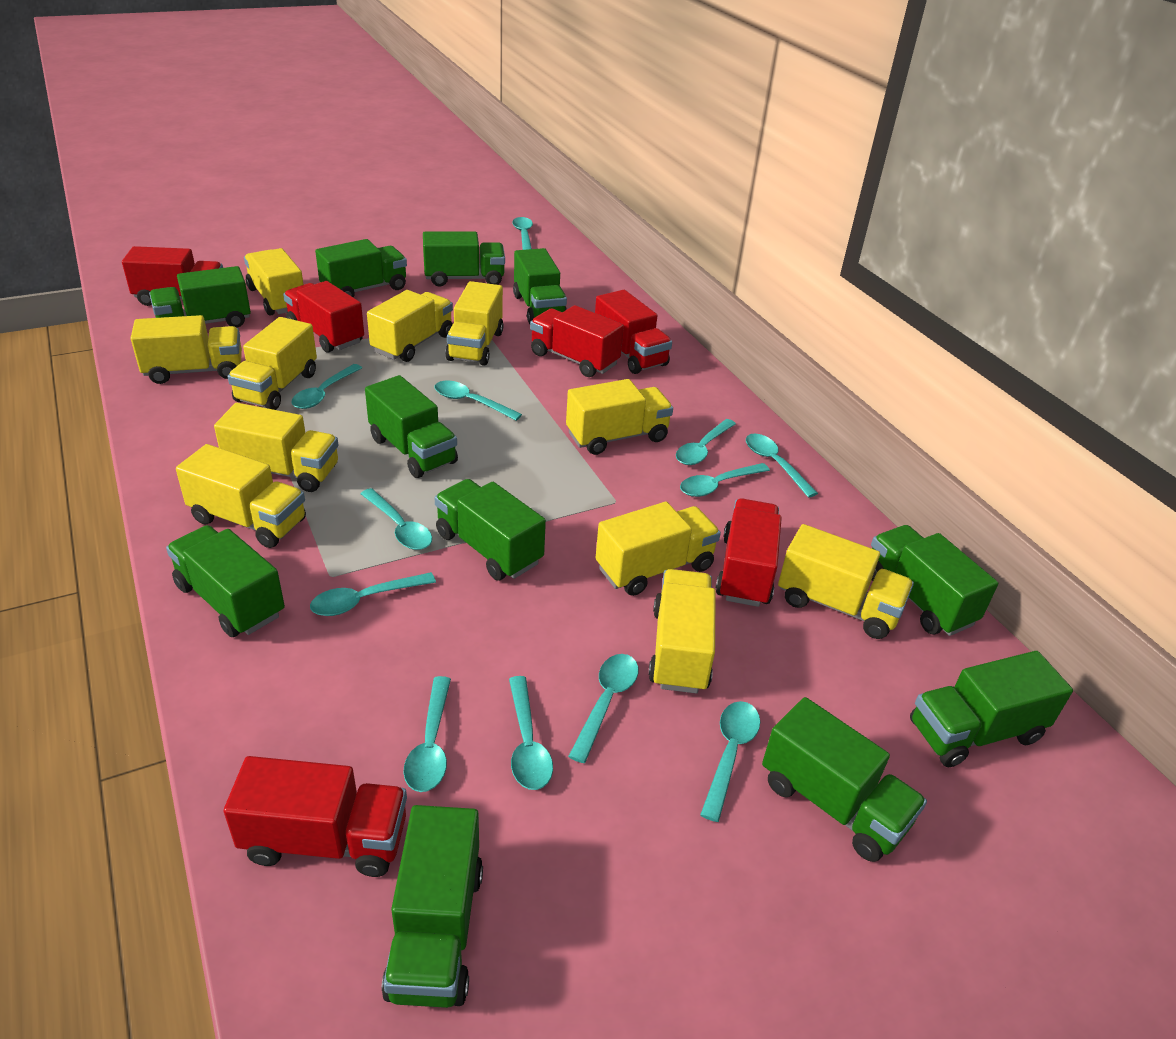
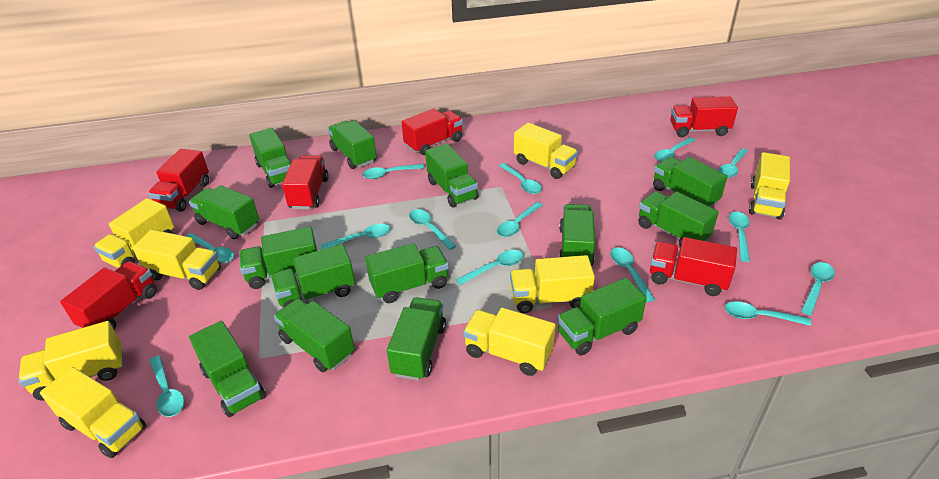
green truck: [149,266,251,328] [166,525,285,637] [315,239,407,298] [365,375,458,478] [382,805,483,1008] [423,231,505,287] [435,479,546,580] [513,248,567,324] [762,697,927,862] [871,525,998,636] [910,651,1073,767] = 11 -> [189,185,259,239] [189,321,266,417] [239,227,317,289] [249,128,291,188] [270,244,355,308] [274,298,355,372] [328,120,377,169] [365,243,449,303] [387,297,446,381] [425,144,479,207] [557,278,647,356] [559,204,595,266] [638,191,719,247] [653,157,727,207] = 14
turquoise spoon: [292,364,362,409] [310,572,436,616] [360,488,432,550] [403,676,451,792] [435,381,522,421] [509,676,553,790] [512,217,533,250] [568,654,638,763] [676,419,736,465] [680,463,770,497] [700,701,760,822] [746,433,818,498] = 12 -> [149,355,184,417] [186,233,234,263] [321,224,390,249] [362,164,424,179] [409,209,456,250] [456,250,523,285] [497,202,543,237] [499,163,542,194] [610,247,655,302] [654,137,695,162] [718,148,748,178] [724,301,811,326] [729,212,750,262] [801,262,835,315] = 14
yellow truck: [131,315,242,384] [176,444,306,548] [214,403,338,492] [228,317,317,410] [244,248,303,316] [367,290,453,362] [445,281,504,366] [566,379,673,455] [596,502,721,596] [648,569,716,693] [778,524,914,639] = 11 -> [19,321,123,400] [40,367,146,458] [94,198,174,268] [132,230,221,290] [463,308,556,376] [510,255,595,313] [514,123,578,179] [749,152,790,220] = 8

